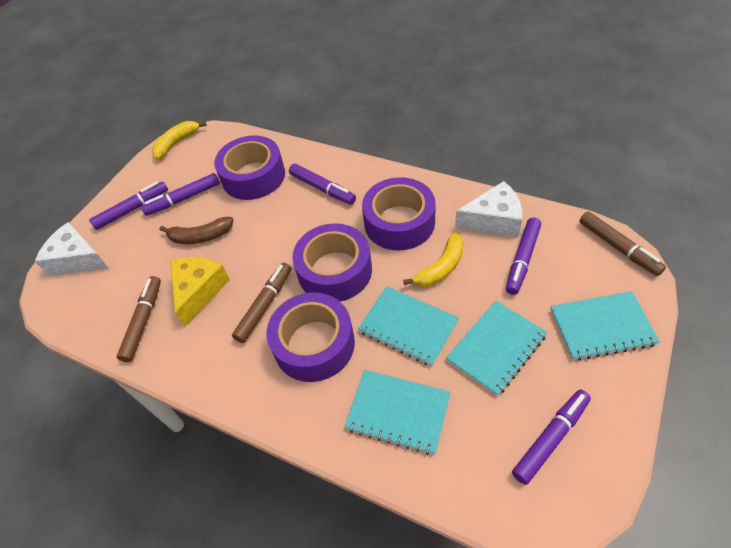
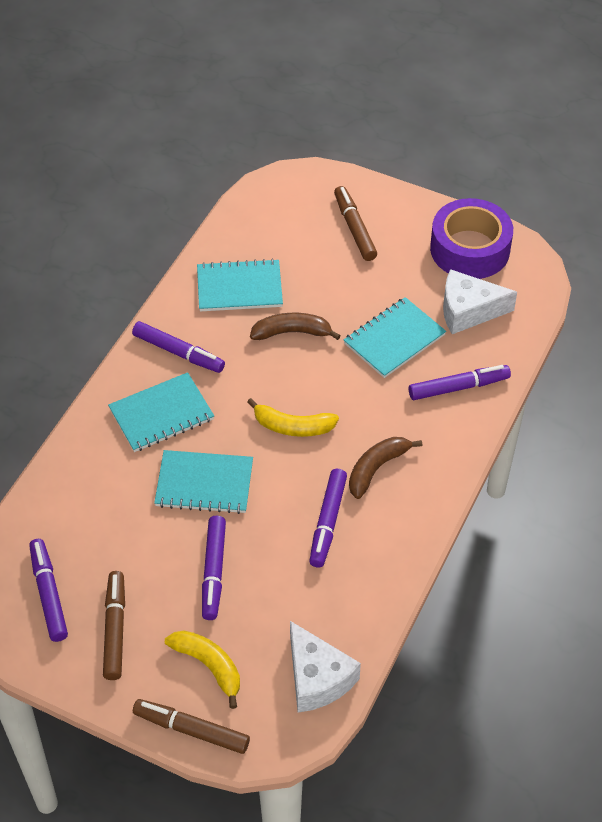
brown banana: [160,217,234,244] = 1 -> [250,313,341,340] [349,437,422,499] = 2
purple tape: [214,135,285,200] [267,293,355,382] [292,223,372,302] [362,177,436,251] = 4 -> [430,198,513,279] = 1
yellow cheese: [170,257,230,326] = 1 -> none = 0

